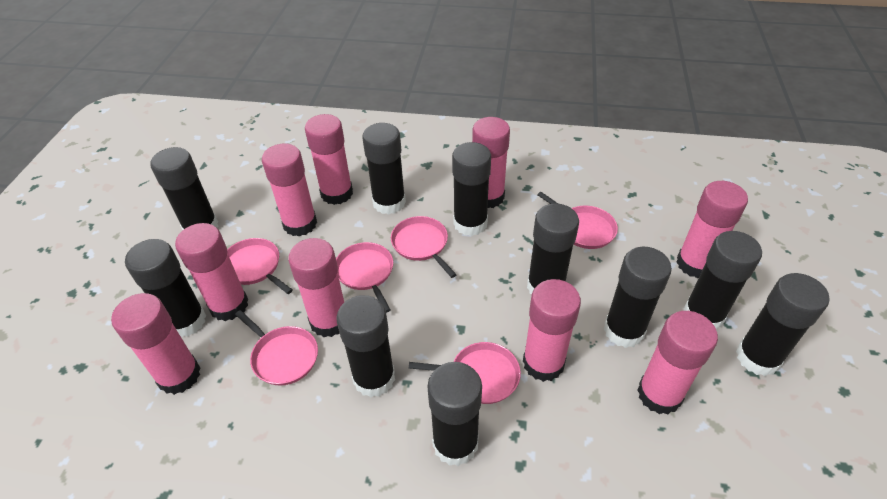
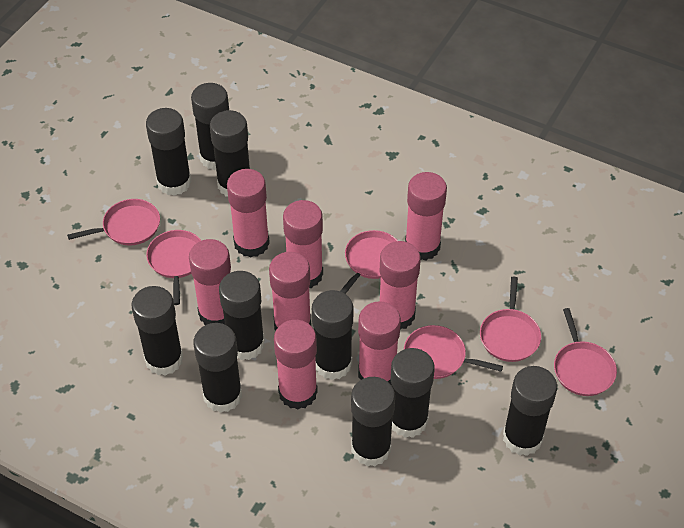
pink glue stick: [111,293,200,395] [175,223,248,321] [262,144,317,237] [288,238,344,337] [305,114,353,205] [472,117,510,208] [523,279,581,382] [637,311,718,414] [676,181,748,278] = 9 -> [189,239,231,325] [227,169,270,258] [269,252,311,331] [274,320,318,409] [283,200,323,288] [358,301,401,385] [380,241,421,330] [405,172,447,261] = 8

